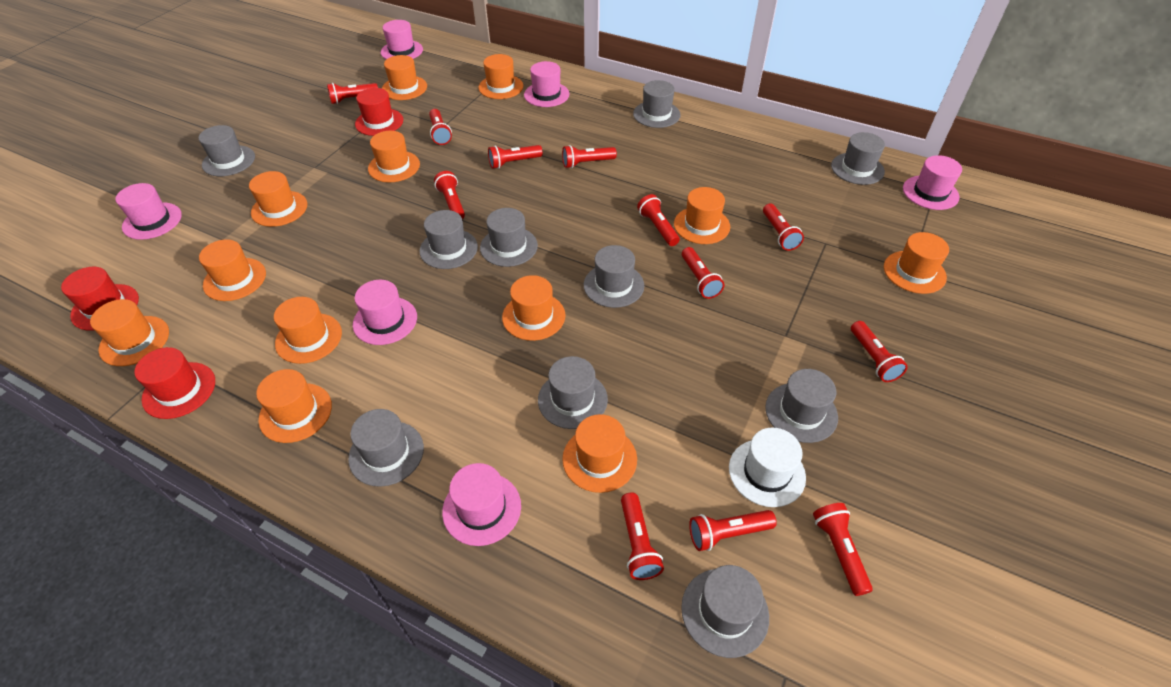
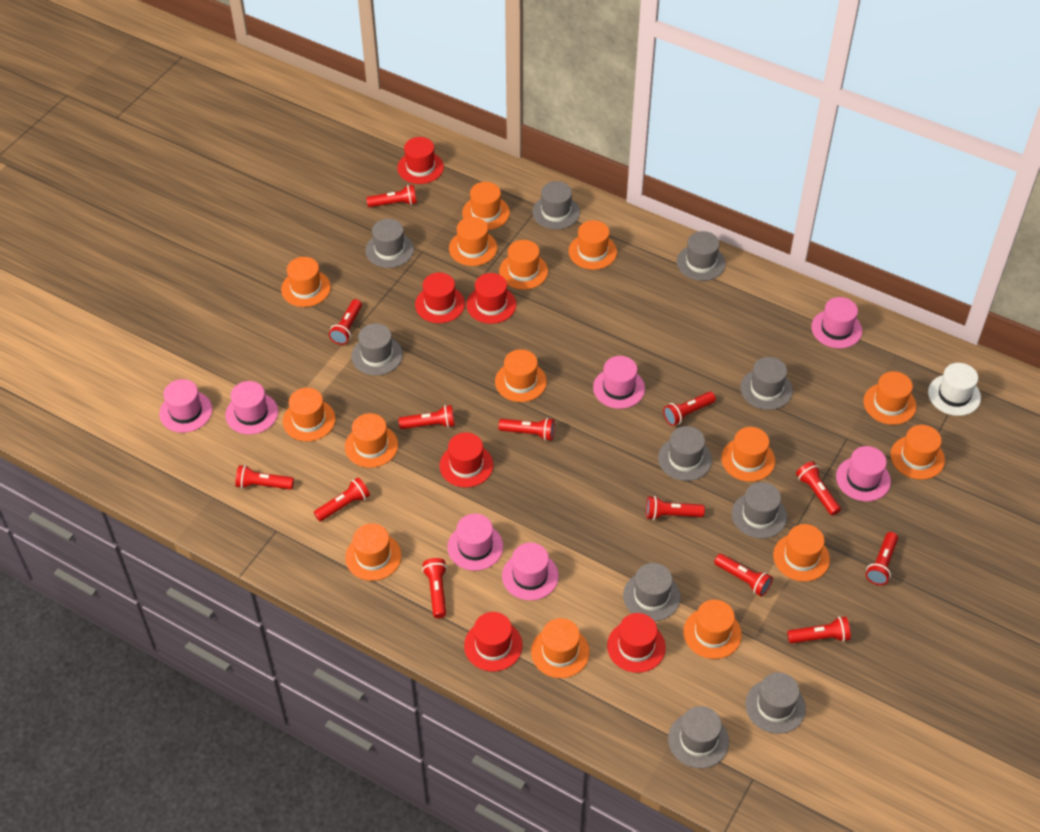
orange hat: [90,299,169,366] [199,239,266,301] [249,171,307,227] [256,369,332,443] [274,297,342,364] [368,131,420,182] [382,55,427,100] [478,54,524,99] [502,275,565,341] [562,414,637,493] [674,187,730,244] [884,232,949,294] = 12 -> [281,257,331,307] [283,388,336,441] [345,413,398,468] [345,523,402,581] [449,217,497,266] [462,182,510,230] [495,349,547,402] [499,240,548,290] [531,618,590,678] [568,220,617,270] [683,600,742,659] [721,427,775,482] [773,524,830,582] [863,371,916,425] [891,425,945,480] = 15
pink hat: [115,183,182,240] [353,280,417,345] [381,20,423,60] [442,463,521,546] [524,61,569,107] [903,155,962,210] = 6 -> [159,379,212,433] [225,381,278,435] [447,514,503,571] [502,543,559,600] [593,356,645,409] [811,297,862,349] [836,446,891,501] = 7
red flashlight: [327,83,378,104] [429,109,452,145] [434,171,465,219] [488,145,543,169] [562,145,617,168] [621,492,664,580] [637,194,680,246] [682,247,724,299] [689,510,777,551] [763,203,804,251] [813,503,873,596] [851,321,908,382] = 12 -> [235,465,294,490] [314,477,370,522] [329,299,362,345] [366,185,417,207] [398,405,455,429] [422,558,447,618] [498,418,555,441] [646,496,705,520] [663,392,716,426] [714,554,773,597] [787,617,851,644] [796,462,841,516] [866,532,898,585] = 13
red hat: [61,267,139,331] [134,347,215,419] [355,88,403,136] = 3 -> [397,137,444,184] [415,273,465,323] [440,432,493,487] [464,612,523,671] [466,273,516,324] [607,613,666,673] = 6

